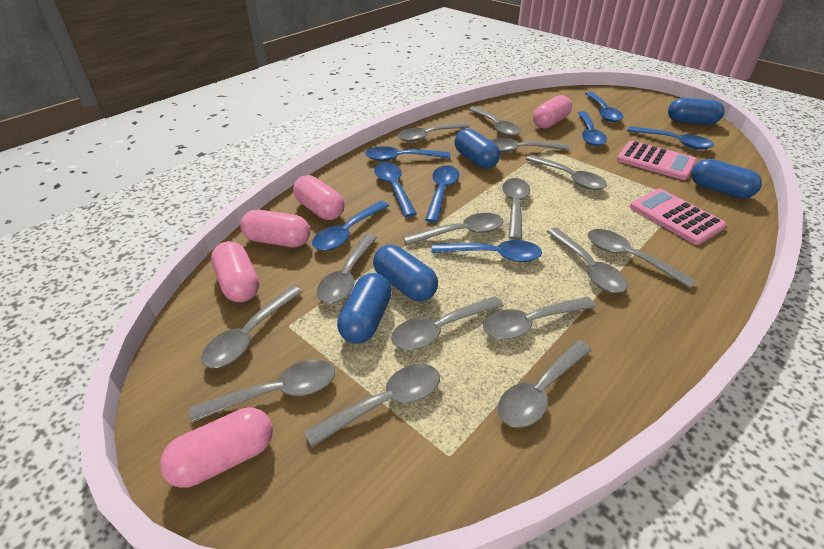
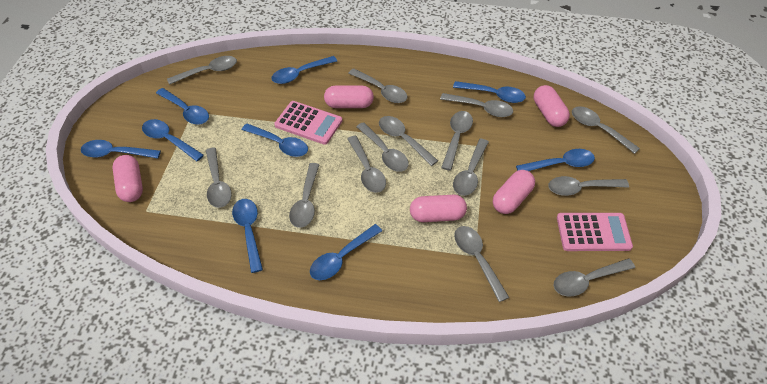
blue capsule: [337,273,392,344] [373,245,438,301] [454,129,500,169] [668,98,724,125] [692,159,762,199] = 5 -> none = 0
blue spoon: [312,201,389,251] [365,146,451,161] [374,162,417,217] [425,165,459,223] [432,240,542,262] [578,111,607,146] [585,92,623,122] [627,126,714,150] = 8 -> [81,140,161,159] [142,119,204,162] [156,88,209,125] [232,199,263,273] [241,123,308,157] [271,56,337,84] [310,224,382,280] [453,81,526,103] [516,149,595,171] = 9
grey spoon: [189,360,335,423] [201,286,302,368] [304,364,440,447] [317,234,377,303] [391,296,504,350] [397,122,470,142] [403,213,504,245] [468,106,521,137] [483,297,596,340] [490,138,569,153] [498,340,592,428] [502,178,530,240] [526,155,607,190] [547,228,628,293] [587,229,696,288] = 15 -> [167,56,237,85] [206,148,232,208] [289,163,319,228] [347,136,386,193] [348,68,407,103] [356,122,409,172] [379,116,438,166] [440,93,513,117] [441,111,473,171] [453,139,489,196] [454,226,509,302] [548,176,629,196] [554,258,635,296] [572,106,640,154] = 14

